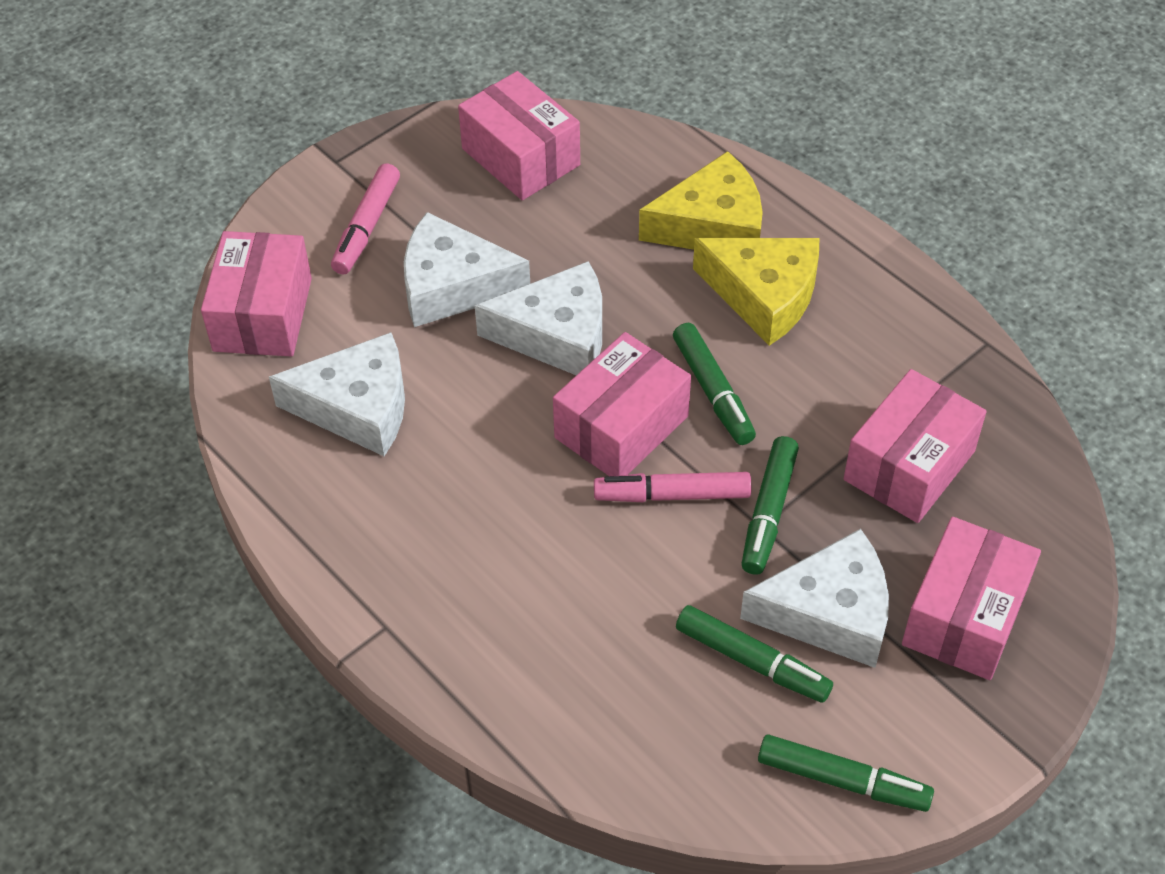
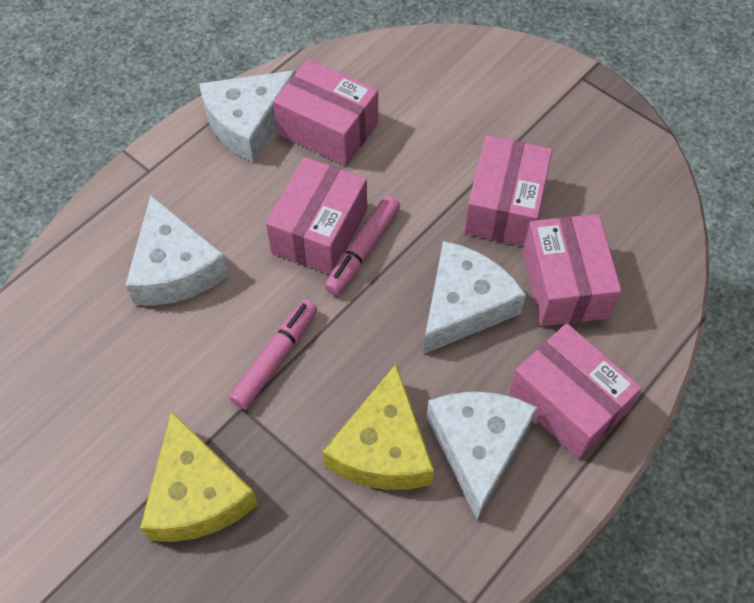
green marker: [673,323,756,445] [676,605,833,703] [741,436,799,575] [758,734,934,812] = 4 -> none = 0

